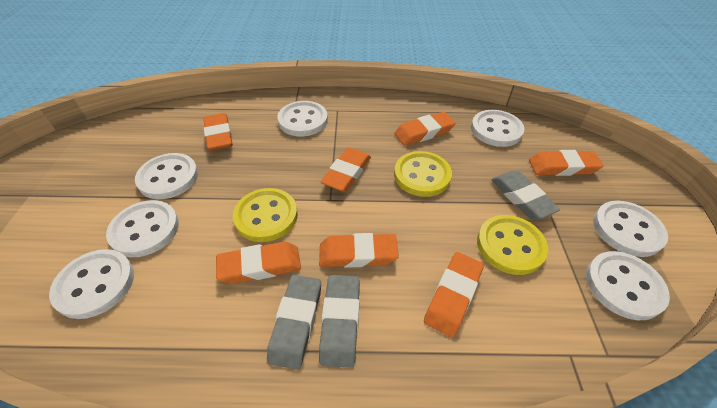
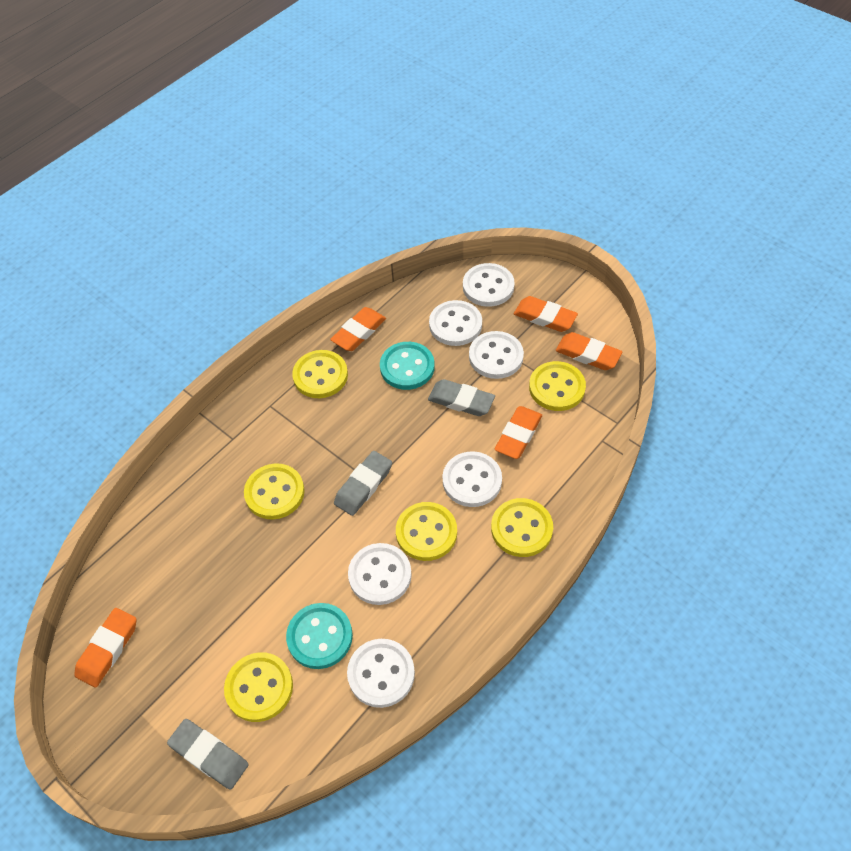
orange eraser: [203,113,233,151] [216,242,301,284] [319,233,399,268] [321,148,371,192] [394,112,455,146] [424,252,484,338] [529,150,603,176] = 7 -> [74,608,137,688] [330,307,386,351] [494,406,542,459] [514,296,578,332] [556,332,622,370] = 5
turquoise button: none = 0 -> [286,603,353,669] [380,342,435,390] = 2
white button: [49,249,134,319] [106,200,179,257] [135,153,198,199] [277,101,328,136] [471,110,524,147] [586,251,670,320] [593,201,668,257] = 7 -> [347,639,415,708] [348,543,412,605] [429,300,482,346] [442,451,502,507] [463,263,515,307] [469,331,524,379] = 6
yellow button: [233,188,298,242] [394,151,452,197] [477,215,548,275] = 3 -> [224,652,293,722] [244,464,305,519] [292,350,348,398] [396,502,457,561] [491,498,553,557] [529,361,586,411] = 6

